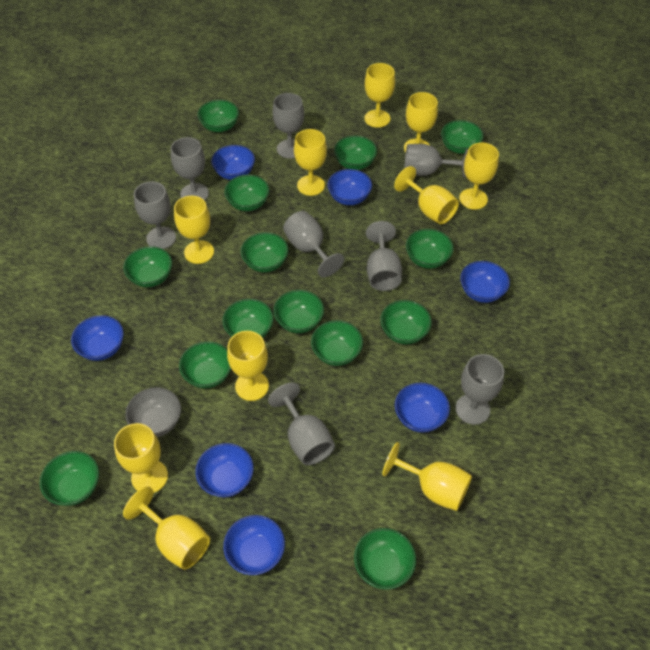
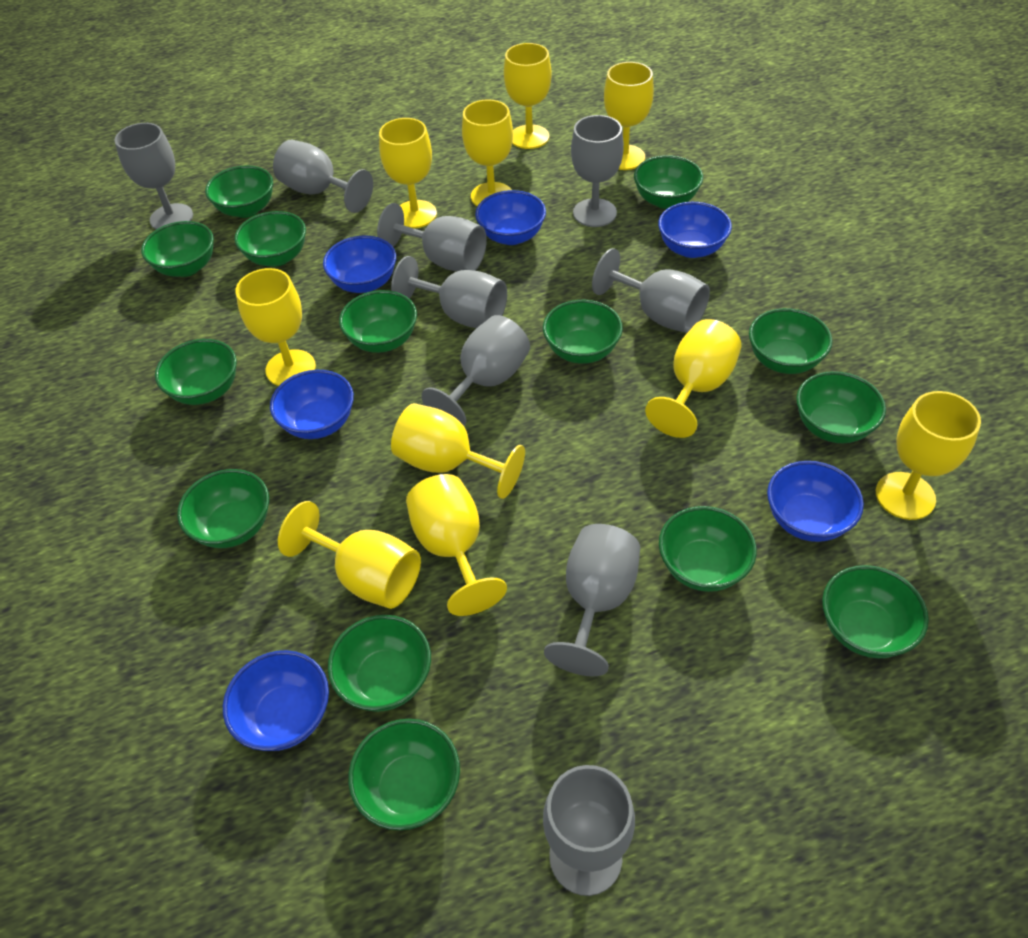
blue bowl: [71,315,124,361] [195,443,254,497] [211,145,255,180] [223,515,285,575] [327,169,372,205] [395,383,450,433] [460,261,510,303] = 7 -> [223,650,329,751] [270,370,354,439] [323,235,396,293] [475,190,546,245] [658,202,732,258] [767,461,864,542] = 6
grey bowl: [125,387,181,437] = 1 -> none = 0
grey goblet: [134,182,176,249] [171,137,209,201] [268,383,335,465] [273,93,304,159] [283,211,344,277] [366,221,402,291] [404,144,468,177] [456,354,504,425] = 8 -> [115,123,193,229] [273,139,373,213] [377,203,487,271] [391,256,507,328] [421,315,530,426] [543,765,635,896] [544,524,640,676] [571,115,624,227] [592,248,710,333] = 9

